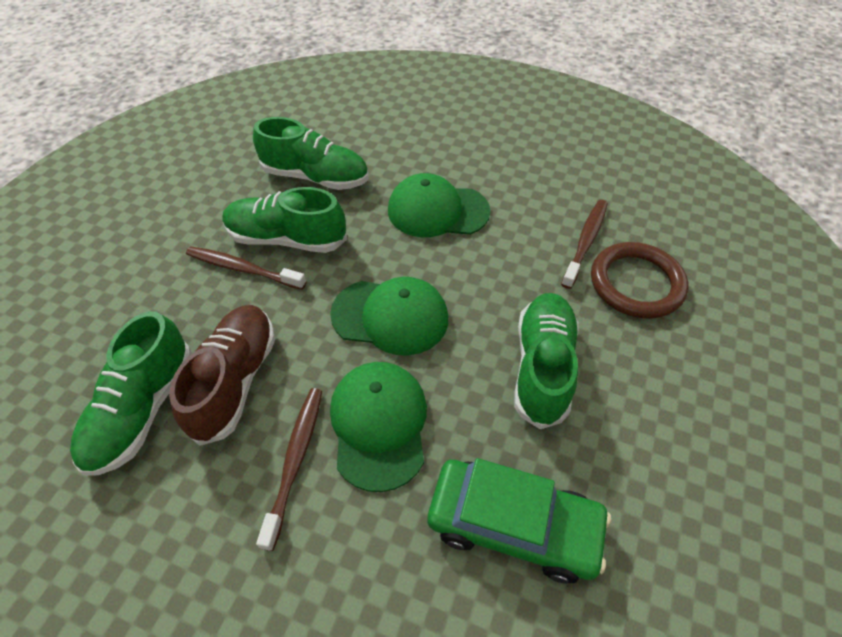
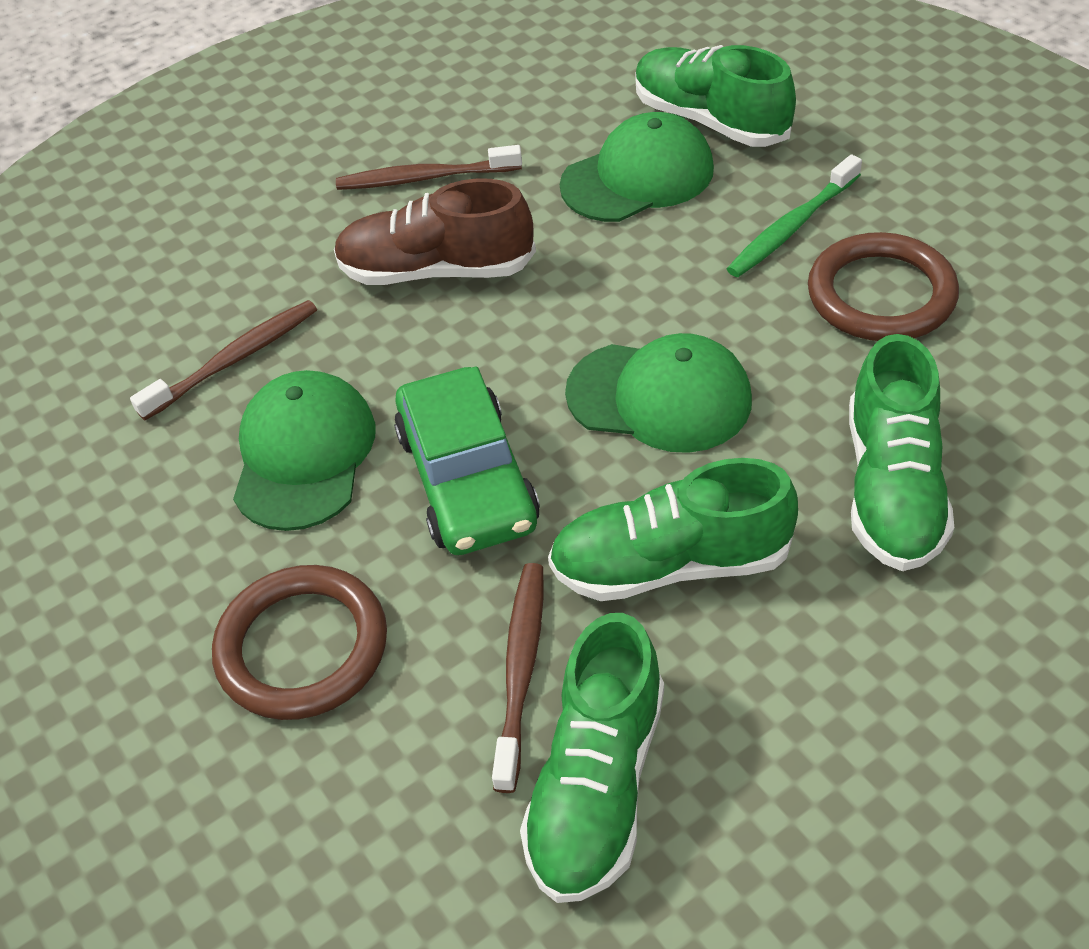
brown ring: [591,242,689,319] = 1 -> [212,565,387,720] [808,232,959,341] = 2
green toothbrush: none = 0 -> [727,155,862,277] = 1

